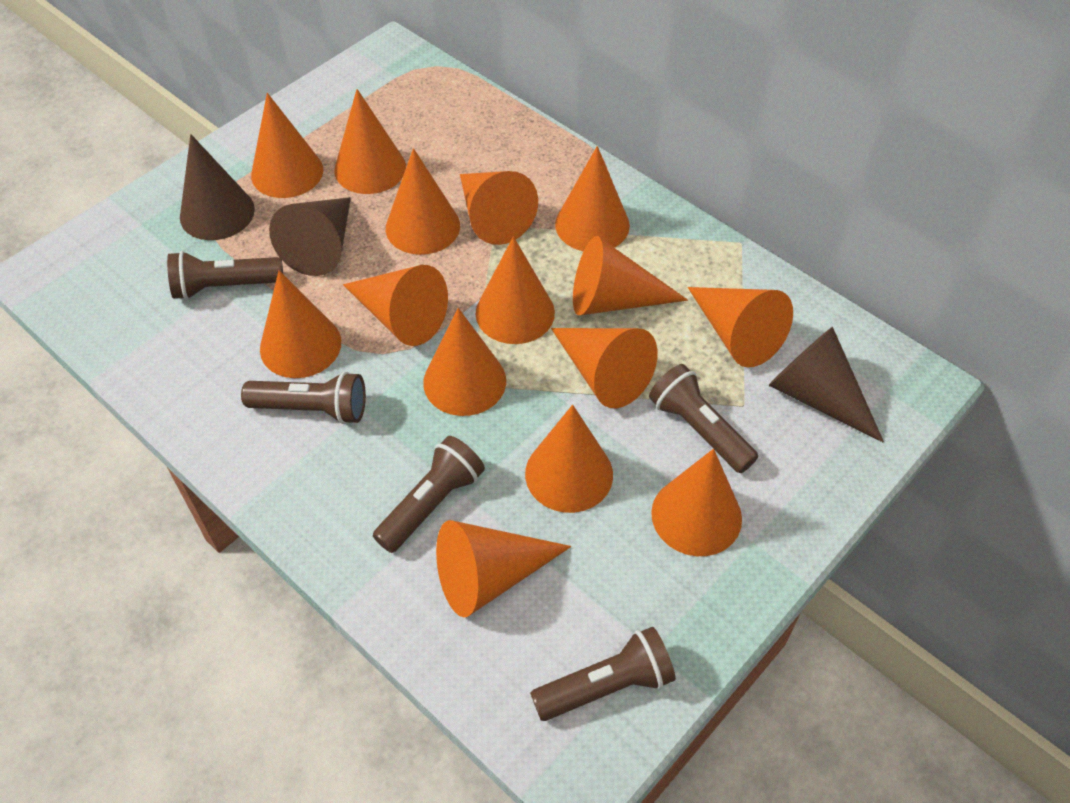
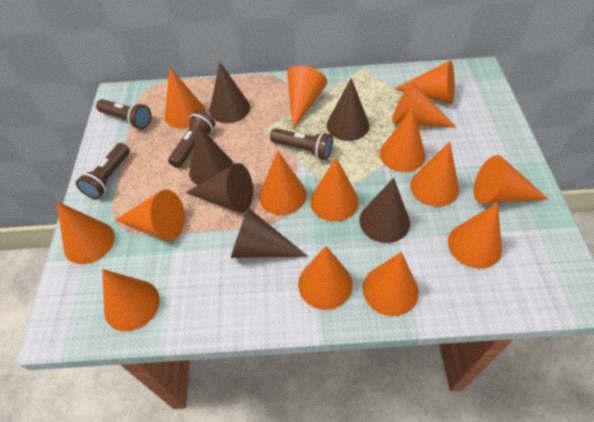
brown cone: [180,134,255,240] [269,197,351,276] [768,327,884,443] = 3 -> [185,163,253,213] [189,125,234,185] [210,62,250,123] [231,208,307,258] [327,78,369,141] [359,178,410,243] = 6
brown flashlight: [167,251,283,300] [241,372,366,424] [373,436,485,553] [530,627,676,721] [649,364,758,473] = 5 -> [76,143,130,199] [96,99,151,129] [168,110,215,168] [270,128,333,160] = 4

